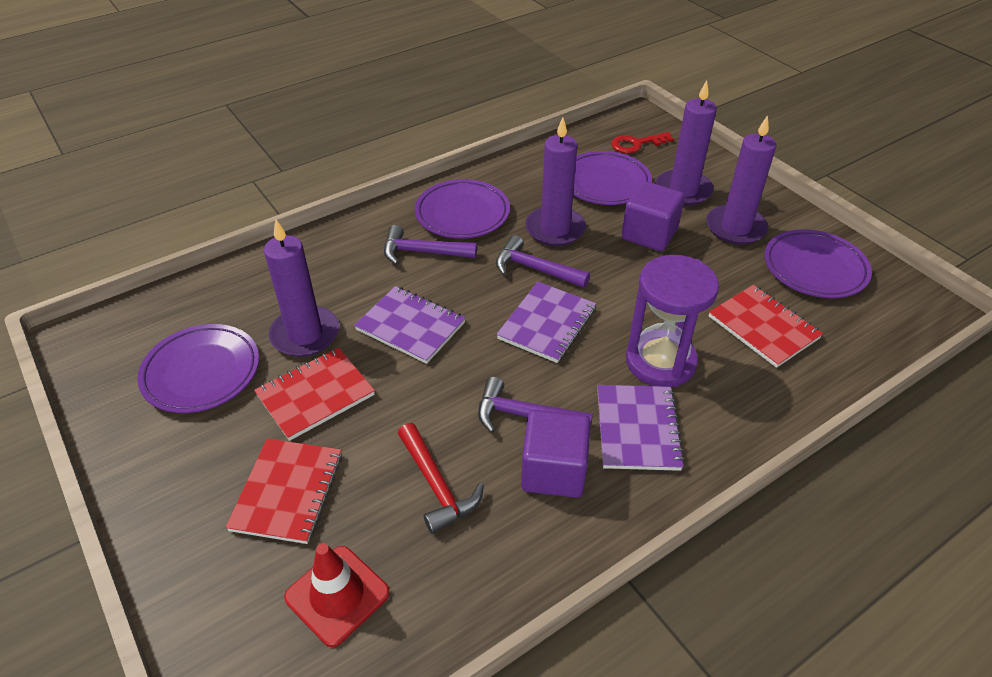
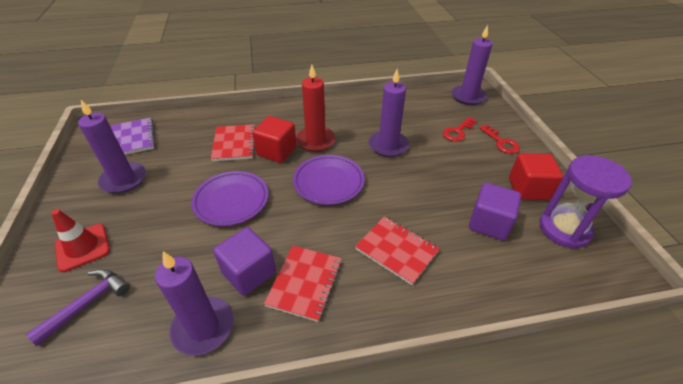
purple hammer: [384,225,477,265] [478,377,593,433] [496,235,590,288] = 3 -> [26,269,130,346] = 1
purple notebook: [354,286,466,364] [496,282,596,363] [597,385,685,471] = 3 -> [111,118,155,155] = 1
purple plate: [137,324,259,413] [415,179,510,239] [573,151,652,205] [764,229,872,298] = 4 -> [191,171,269,226] [293,155,365,205] = 2
red candle: none = 0 -> [296,65,336,152] = 1
red cube: none = 0 -> [252,116,296,163] [509,153,563,200] = 2
red hammer: [398,423,484,534] = 1 -> none = 0
red key: [611,132,674,153] = 1 -> [443,117,477,141] [479,125,520,154] = 2

